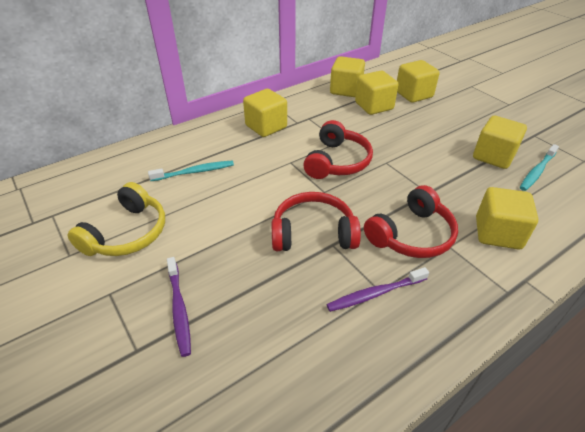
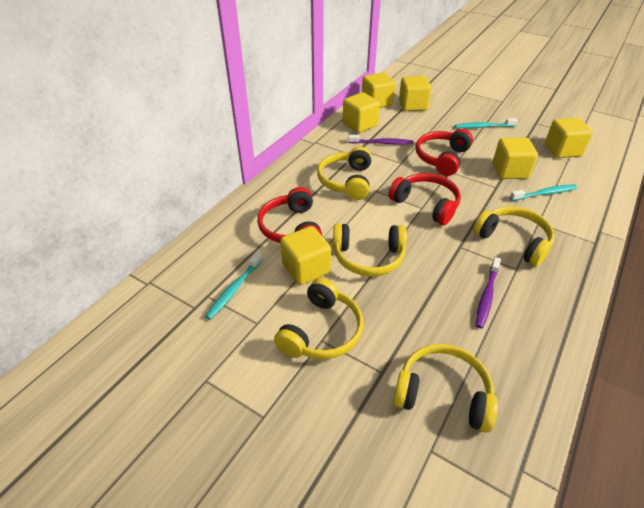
turquoise toothbrush: [148,161,234,181] [520,144,559,191] = 2 -> [205,252,263,320] [455,118,518,128] [510,184,578,201] = 3
yellow headphones: [67,182,165,256] = 1 -> [274,278,363,359] [317,147,372,200] [333,223,407,276] [393,344,498,433] [473,206,555,267] = 5

